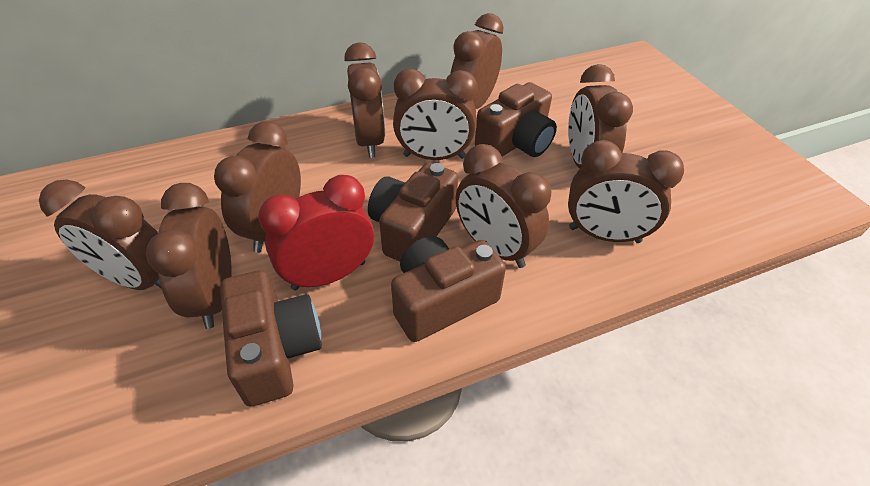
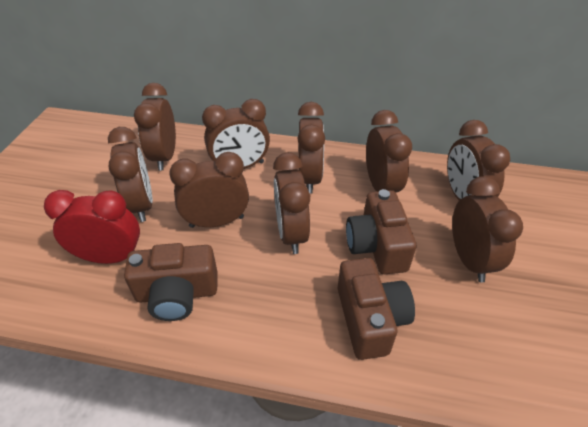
brown camera: [220,270,322,406] [368,162,458,262] [391,236,506,342] [475,82,557,157] = 4 -> [124,243,218,321] [338,258,415,360] [346,189,416,274] = 3

